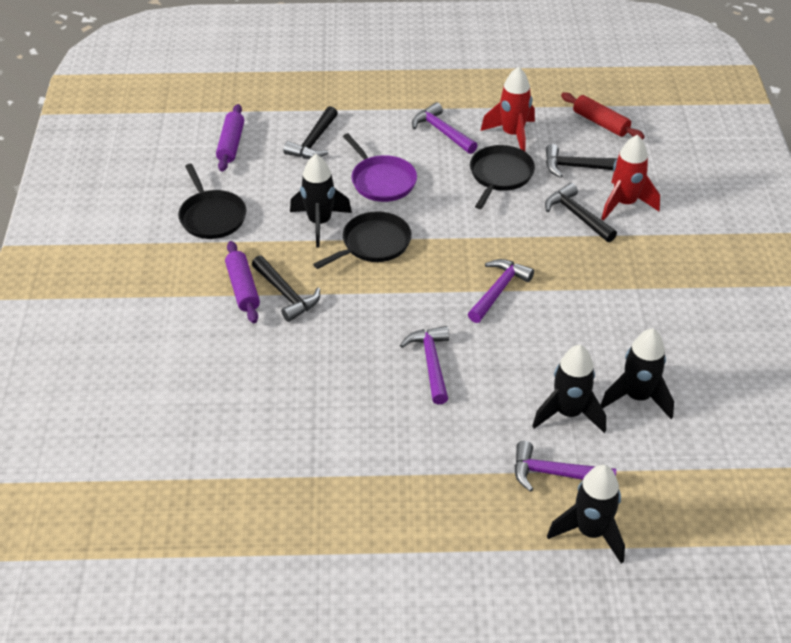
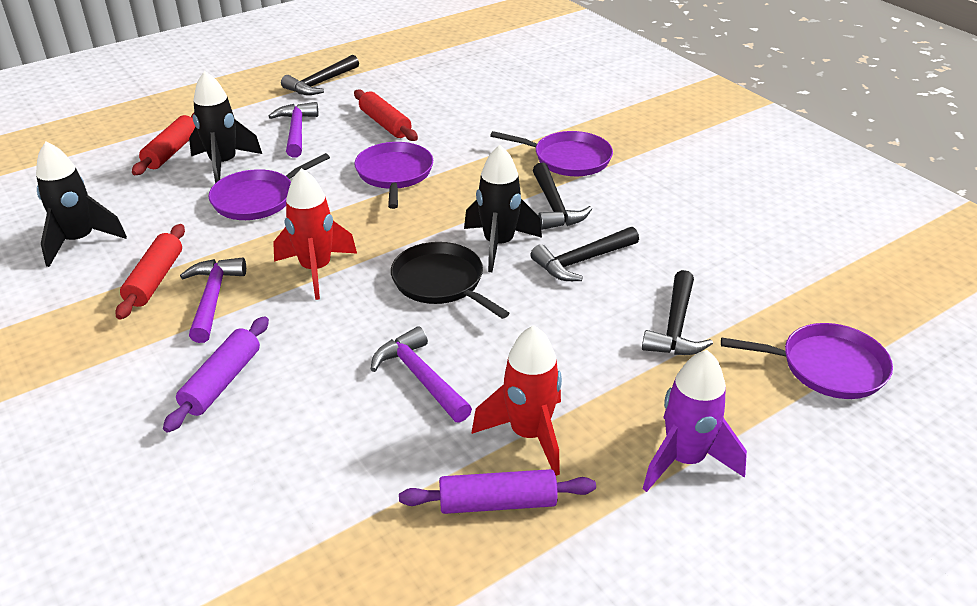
black pan: [178,164,247,239] [313,211,412,269] [470,145,535,209] = 3 -> [391,242,509,319] = 1
black rocket: [290,154,352,248] [532,345,606,433] [547,465,625,564] [601,328,674,419] = 4 -> [36,142,127,267] [189,71,262,183] [464,145,542,272] = 3
purple hammer: [400,326,449,404] [412,102,478,154] [468,259,534,323] [514,441,616,492] = 4 -> [180,258,246,343] [268,102,319,158] [370,326,472,423] = 3
purple pan: [343,133,417,202] = 1 -> [209,153,330,220] [354,142,433,209] [490,131,613,176] [721,323,893,399] = 4
purple rocket: none = 0 -> [643,350,747,492] = 1
red rolling pin: [561,92,645,140] = 1 -> [115,224,185,320] [132,113,196,175] [354,90,418,141] = 3

